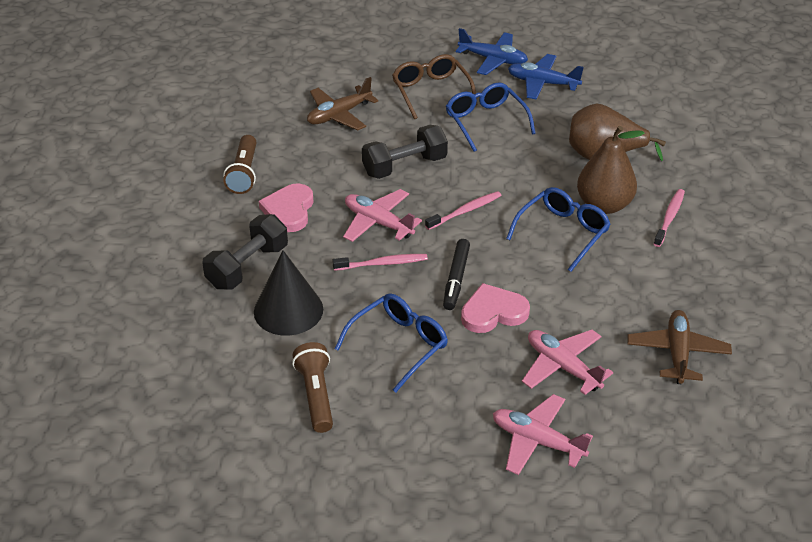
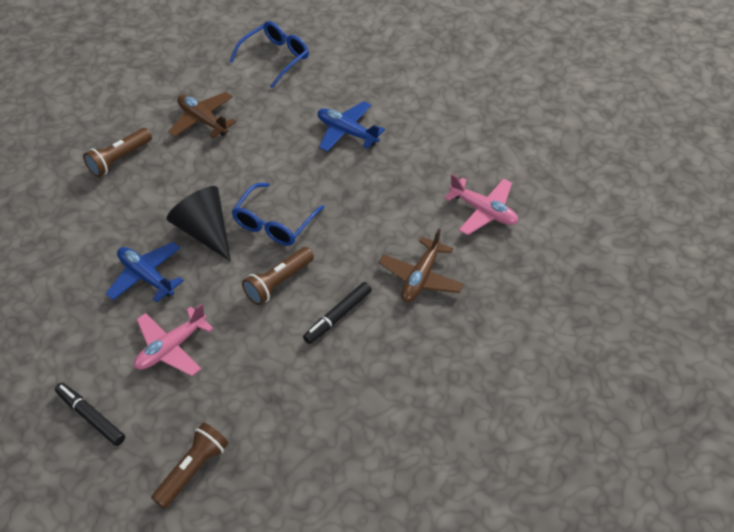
black dumbbell: [202,214,288,289] [362,125,448,179] = 2 -> none = 0
black marker: [443,239,470,310] = 1 -> [55,383,125,446] [303,282,372,344] = 2
blue glasses: [335,293,448,393] [446,82,536,152] [506,187,611,272] = 3 -> [229,21,309,89] [232,183,325,246] = 2
brown flashlight: [223,135,257,194] [292,342,333,433] = 2 -> [83,128,152,177] [151,423,228,509] [242,247,314,305] = 3
brown glasses: [392,54,477,119] = 1 -> none = 0
brown pear: [569,104,666,161] [577,126,645,214] = 2 -> none = 0
pink heart: [259,183,314,232] [461,283,530,333] = 2 -> none = 0
pink plane: [343,189,422,242] [493,394,593,475] [522,330,613,395] = 3 -> [134,303,214,376] [444,174,518,235] = 2
pink toothbrush: [332,254,428,271] [425,191,502,230] [654,189,685,247] = 3 -> none = 0

